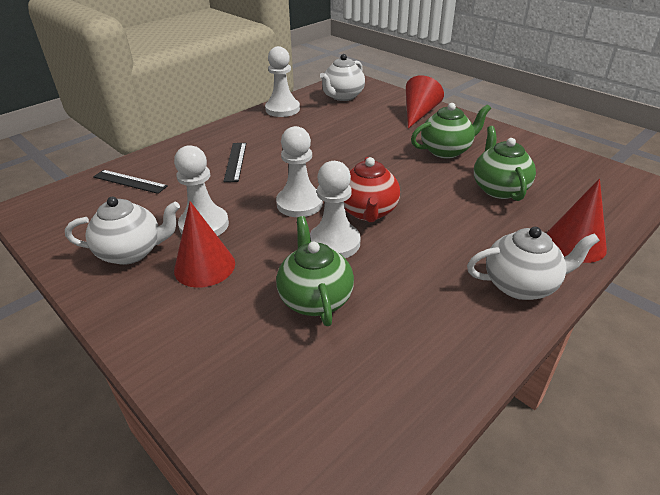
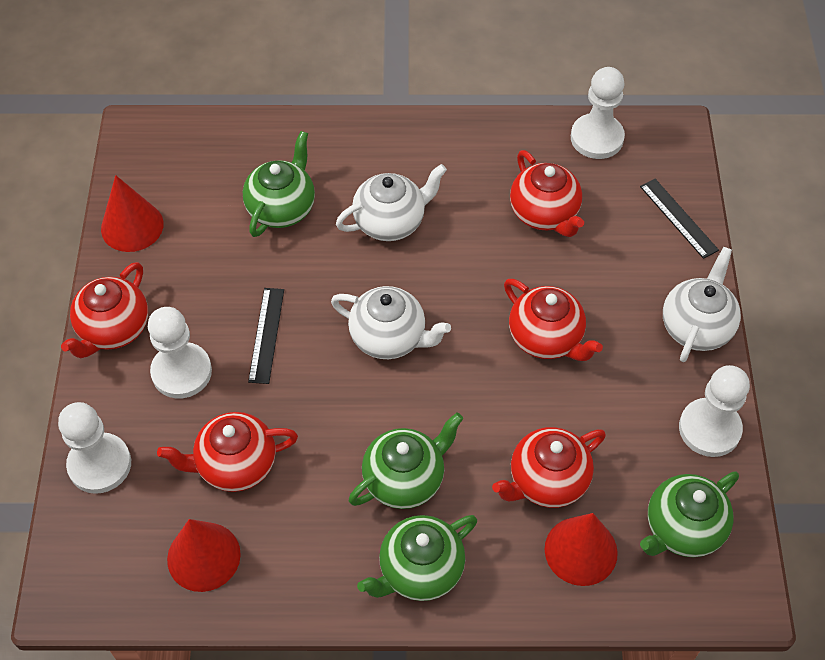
green teapot: [276,216,354,326] [411,103,491,159] [474,126,536,201] = 3 -> [243,131,315,237] [349,413,463,509] [357,515,477,601] [640,471,739,557] = 4
red teapot: [344,157,400,222] = 1 -> [61,262,148,359] [157,412,298,492] [492,427,606,508] [504,279,603,361] [510,150,584,237] = 5

